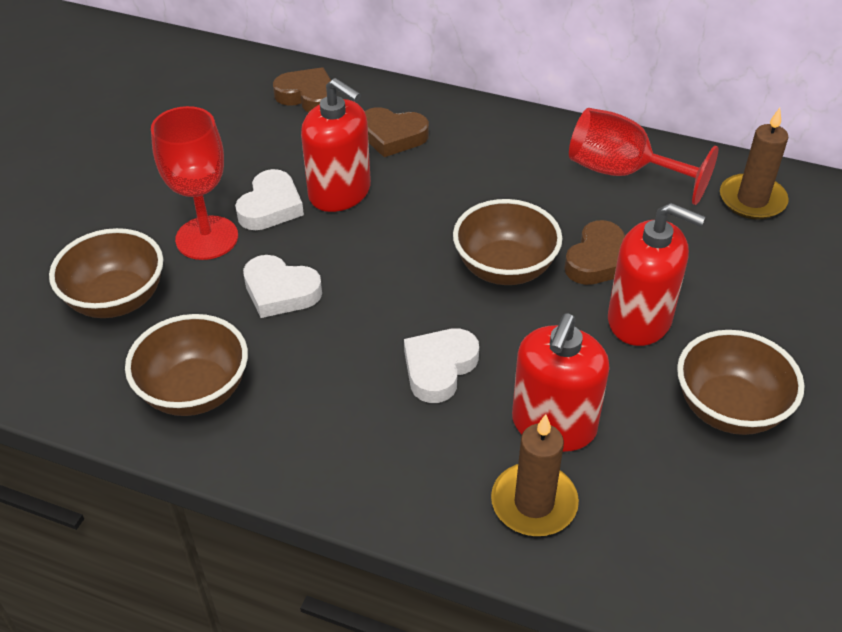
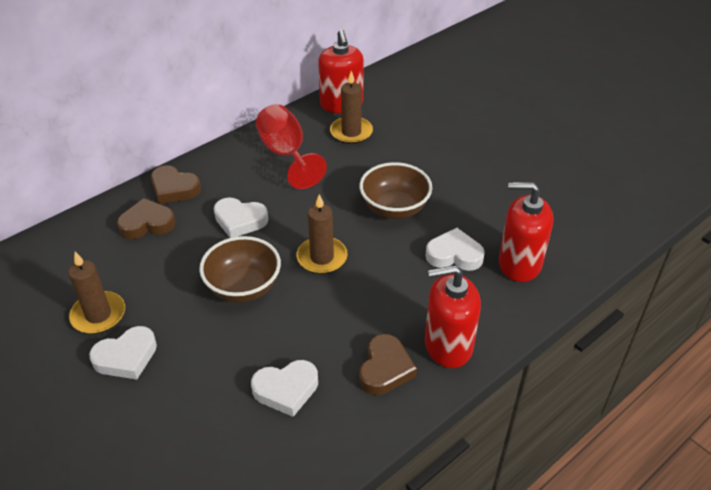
brown bowl: [49,228,163,318] [125,314,248,416] [453,199,563,285] [677,330,804,435] = 4 -> [199,236,281,303] [359,162,432,219] = 2
brown candle: [491,414,579,536] [720,108,789,220] = 2 -> [68,252,125,334] [296,194,348,274] [330,71,373,144] = 3
red goblet: [151,106,238,260] [569,108,719,205] = 2 -> [256,104,327,189] = 1
white heart: [235,169,304,230] [243,255,322,318] [404,328,479,403] = 3 -> [89,326,157,380] [214,198,268,238] [251,360,318,417] [426,228,485,271] = 4

